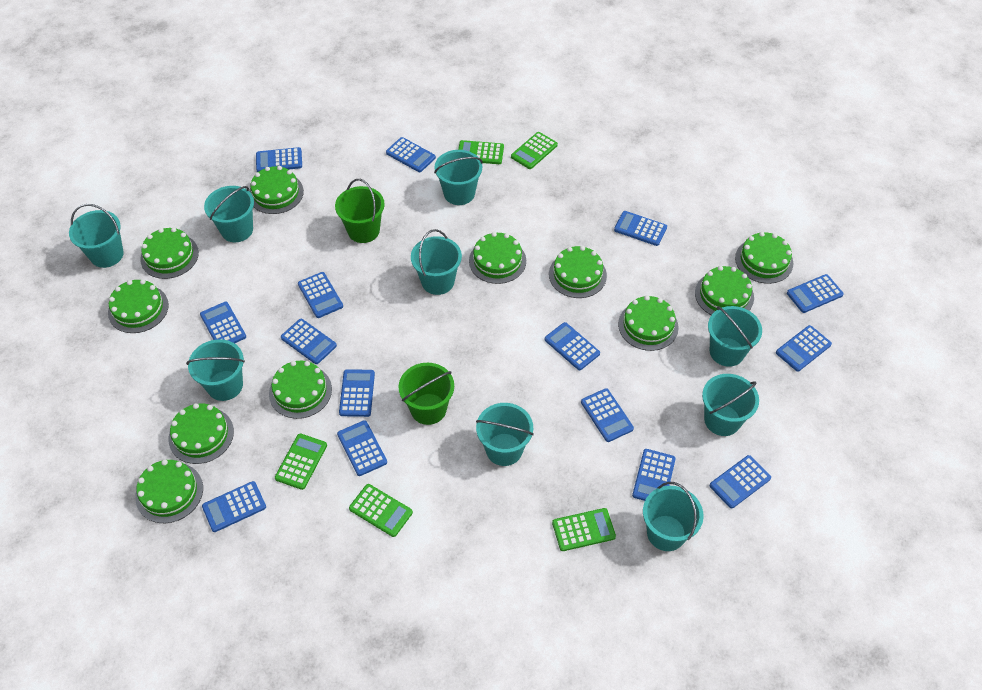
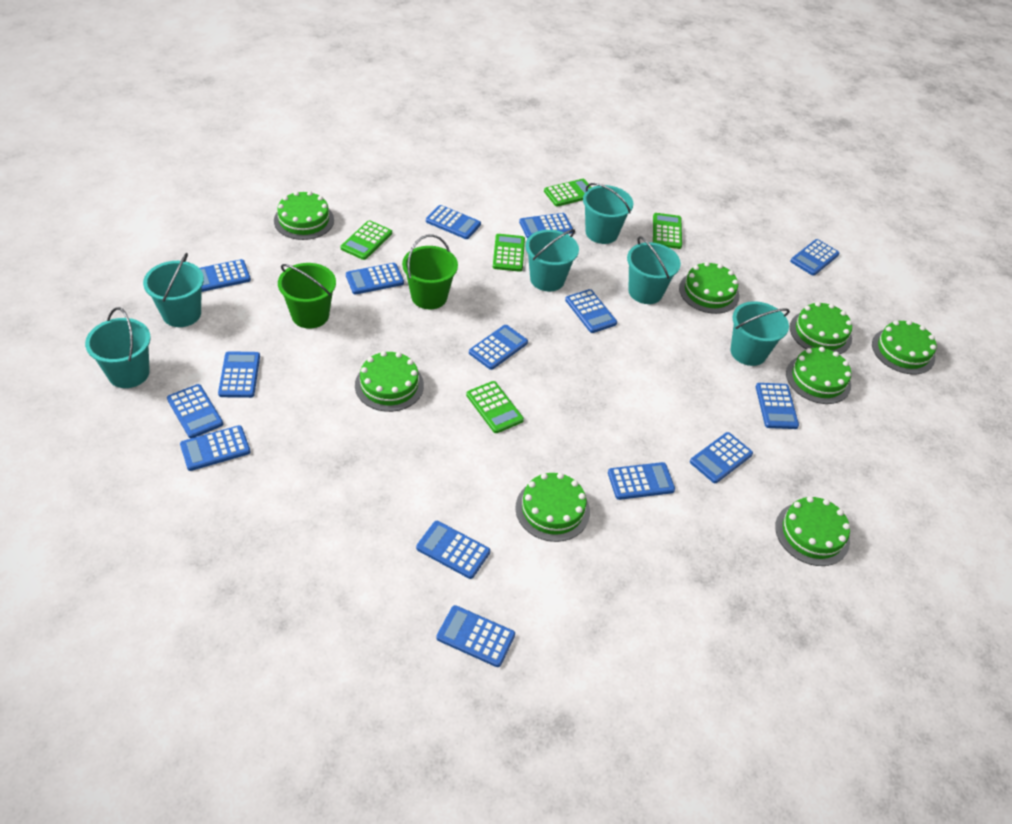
green cake: [108,279,169,333] [135,460,203,523] [140,227,199,279] [169,403,234,464] [249,166,304,214] [269,361,332,419] [469,232,526,284] [549,246,607,298] [618,296,679,351] [695,266,754,315] [735,232,793,284] = 11 -> [274,191,334,240] [355,351,424,412] [515,473,590,542] [679,262,740,314] [775,496,850,566] [786,347,851,404] [790,302,852,354] [872,320,936,374] = 8
turquoise bucket: [69,204,124,268] [186,339,245,401] [204,186,254,242] [411,229,462,295] [434,150,483,205] [476,403,534,466] [643,482,704,551] [702,374,759,436] [708,306,762,367] = 9 -> [85,307,151,388] [143,253,204,327] [525,229,579,291] [583,183,633,244] [627,236,681,304] [731,301,790,366] = 6

